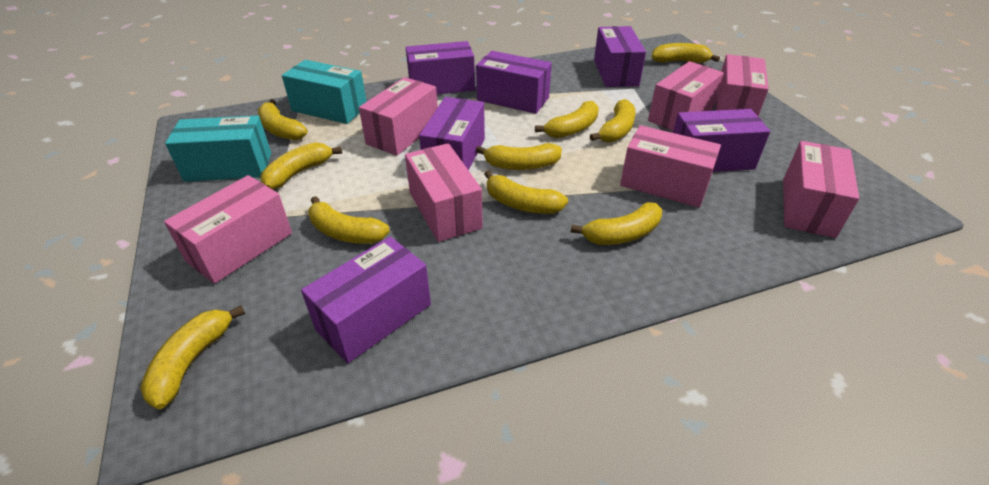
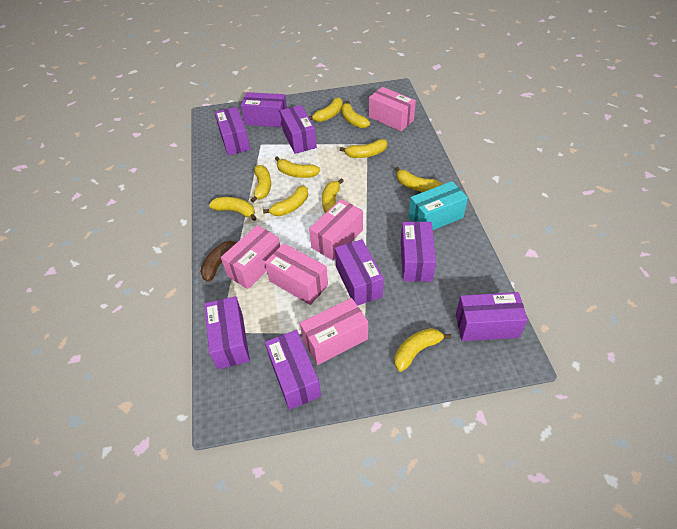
brown banana: none = 0 -> [200,241,237,282] = 1
pink box: [164,175,292,284] [359,77,438,156] [405,143,483,242] [620,125,721,208] [648,61,724,131] [716,54,769,117] [783,141,859,238] = 7 -> [221,225,280,289] [265,243,328,305] [300,298,368,365] [309,199,363,260] [369,87,416,131] = 5
purple box: [301,237,431,363] [406,41,475,94] [419,97,485,170] [476,51,552,114] [594,26,646,87] [673,109,770,172] = 6 -> [204,296,250,369] [215,107,250,155] [241,92,287,127] [265,330,321,410] [280,105,317,154] [335,239,384,306] [401,221,436,282] [456,292,528,341] = 8
turquoise box: [165,115,271,182] [282,60,367,124] = 2 -> [409,181,468,230] = 1

